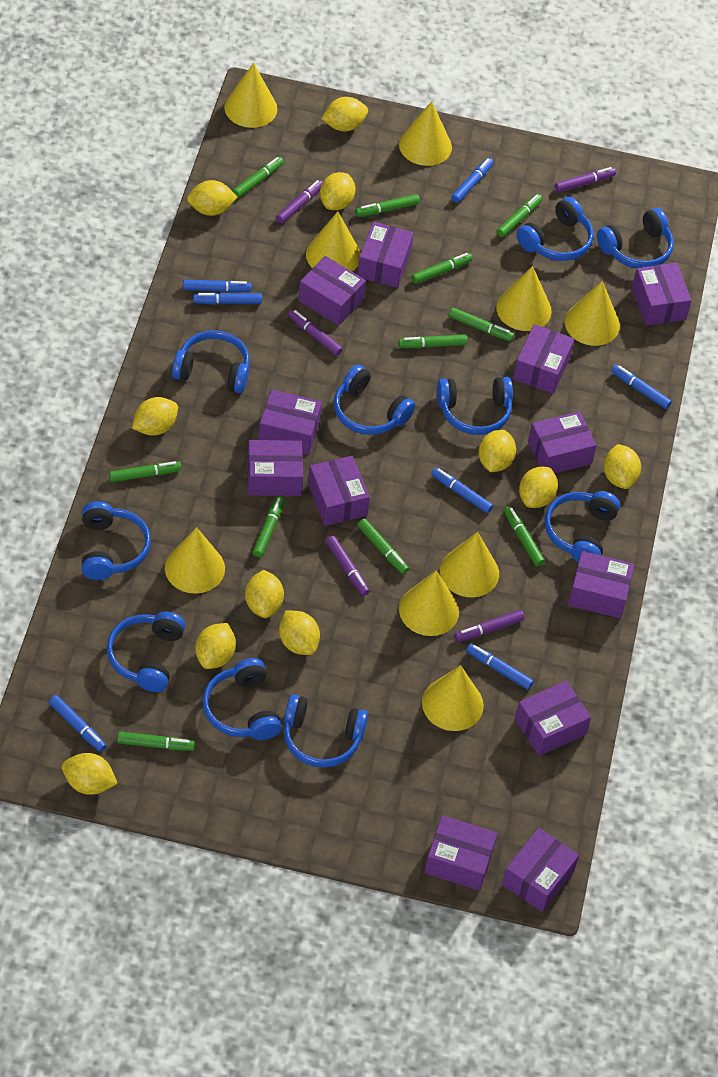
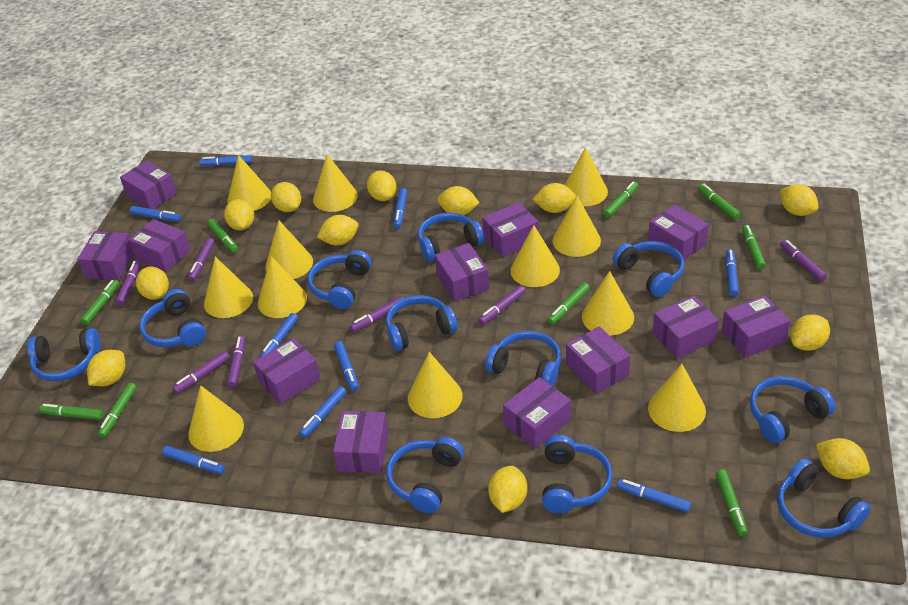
blue headphones: [81,501,151,580] [107,612,185,692] [172,330,250,393] [202,658,282,740] [284,694,368,768] [334,365,415,435] [437,377,513,435] [517,197,594,261] [545,491,620,562] [597,208,674,269] = 10 -> [27,328,101,382] [139,289,206,347] [308,250,371,309] [386,295,457,351] [386,437,464,513] [418,212,484,262] [485,331,561,386] [542,435,613,513] [613,241,684,297] [750,376,835,443] [777,458,871,538] = 11
blue marker: [49,695,107,752] [183,280,251,292] [193,293,262,305] [431,467,493,513] [451,158,494,203] [466,644,534,690] [611,365,672,409] = 7 -> [130,206,181,222] [162,446,225,474] [199,155,252,166] [260,313,298,357] [299,386,346,438] [334,341,359,391] [393,188,407,229] [617,479,691,513] [725,249,739,297] = 9
green marker: [109,461,181,482] [117,732,195,751] [232,157,284,198] [253,496,285,557] [355,194,420,217] [357,518,409,574] [398,335,467,348] [411,253,473,284] [449,308,514,341] [497,194,543,237] [504,506,545,567] = 11 -> [39,404,104,420] [80,280,119,325] [98,383,137,438] [207,219,238,253] [547,282,590,325] [603,181,638,218] [698,184,741,220] [716,469,748,536] [742,225,766,270] = 9
purple marker: [276,179,323,223] [288,309,343,356] [326,536,370,596] [454,610,524,642] [555,167,616,192] = 5 -> [115,260,141,306] [173,351,230,394] [188,238,214,282] [227,336,245,388] [350,296,403,332] [478,285,526,325] [780,240,827,281] = 7
yellow cone: [165,527,225,594] [224,63,277,128] [306,212,361,271] [399,101,452,166] [399,570,459,636] [422,665,484,731] [440,532,499,597] [496,266,552,331] [565,281,620,346] = 9 -> [188,385,244,452] [204,257,253,318] [227,155,271,211] [258,256,307,318] [266,220,313,279] [313,154,358,212] [408,352,462,418] [510,225,560,287] [553,196,601,257] [565,147,608,206] [582,271,634,336] [648,364,706,432] = 12
yellow lemon: [62,753,118,795] [132,397,178,436] [187,180,238,216] [195,623,236,669] [245,570,284,618] [279,610,320,655] [320,172,356,210] [321,97,368,131] [478,430,516,472] [519,467,558,508] [604,444,641,489] = 11 -> [87,350,125,386] [136,267,169,300] [224,199,254,230] [271,182,301,212] [317,215,358,245] [367,170,396,201] [438,186,479,215] [488,466,527,513] [533,183,576,213] [780,184,818,216] [790,314,830,351] [816,438,870,479] = 12

